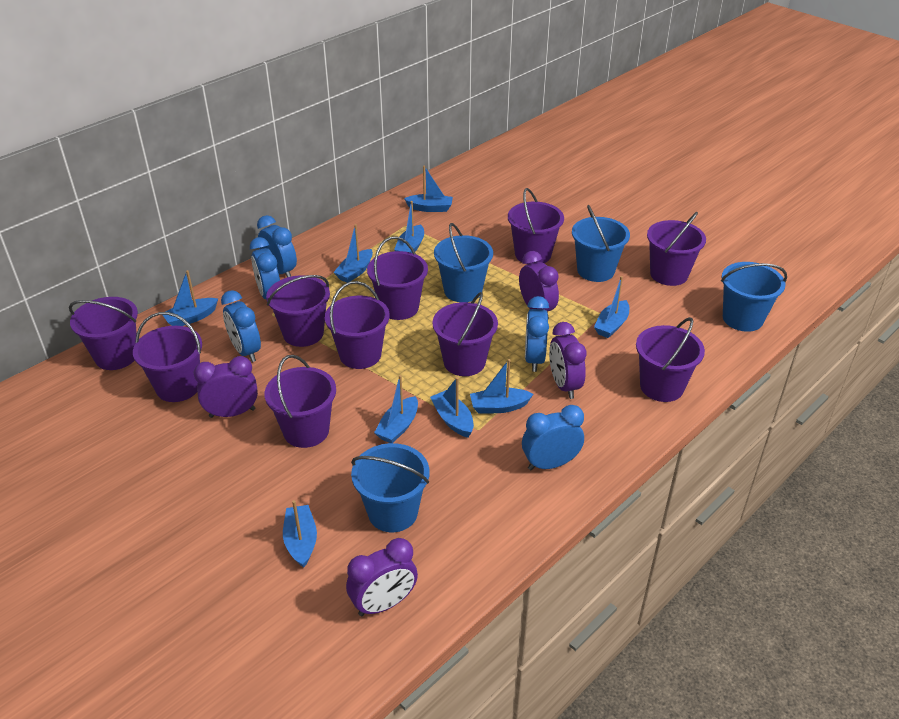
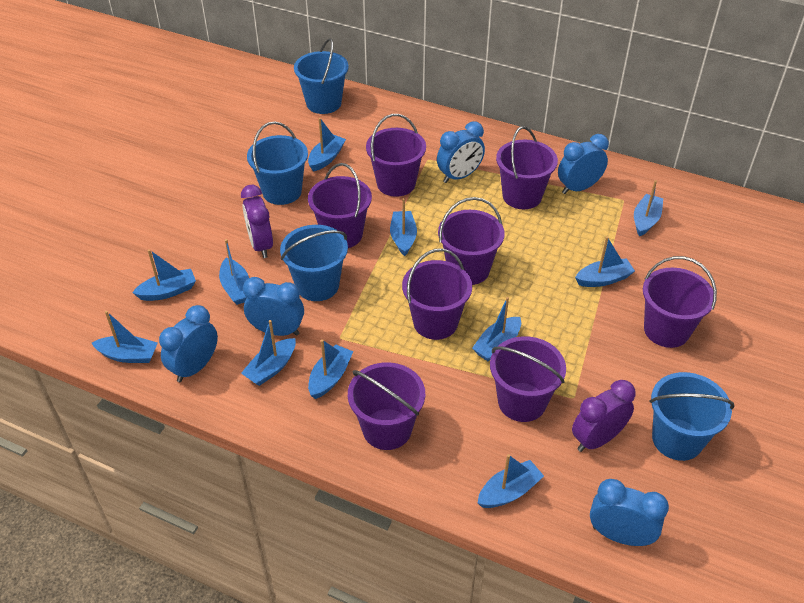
blue boat: [163,270,218,326] [283,500,317,568] [333,224,373,283] [374,375,418,443] [394,201,424,253] [404,165,453,212] [430,377,474,438] [470,359,533,413] [594,276,629,338] = 9 -> [92,311,158,363] [132,249,196,301] [219,239,249,305] [241,320,296,386] [308,118,346,172] [308,339,353,399] [390,198,417,256] [472,297,521,361] [478,454,544,508] [575,236,635,287] [634,180,663,236] = 11
purple bucket: [69,297,138,370] [133,312,202,402] [265,355,336,448] [266,275,330,347] [325,281,390,369] [367,236,428,320] [432,292,498,376] [508,188,564,264] [636,317,705,402] [647,212,706,286] = 10 -> [308,163,372,248] [348,362,425,450] [366,114,426,197] [402,248,472,340] [438,197,505,285] [490,336,566,422] [496,126,558,209] [643,256,717,348] = 8
purple clock: [194,356,258,418] [346,538,418,616] [519,251,559,319] [549,322,587,399] = 4 -> [241,185,273,258] [572,380,635,452] = 2

